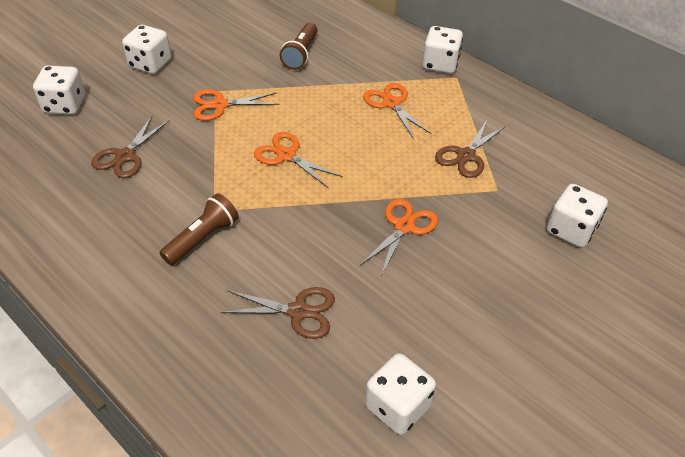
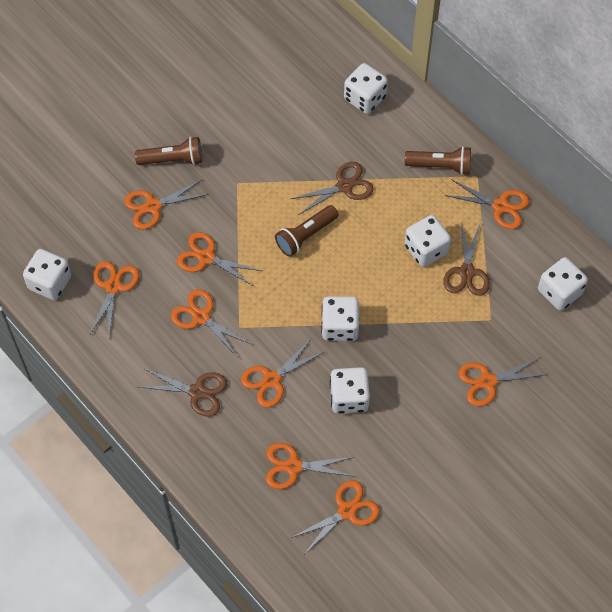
brown flashlight: [160,193,239,265] [280,23,318,70] = 2 -> [135,137,202,165] [275,205,338,257] [405,146,471,175] = 3
orange scissors: [193,89,279,121] [254,132,343,188] [359,199,438,276] [363,83,432,139] = 4 -> [89,261,139,337] [124,180,209,230] [171,289,252,358] [177,232,262,286] [241,338,324,407] [266,443,355,489] [291,480,380,553] [445,179,529,229] [458,357,548,406] = 9
white dice: [33,65,85,115] [122,25,171,74] [365,353,436,435] [422,26,463,74] [547,184,608,248] = 5 -> [23,249,72,300] [321,296,359,341] [330,367,370,414] [344,63,388,114] [404,215,451,267] [538,257,588,311] = 6

